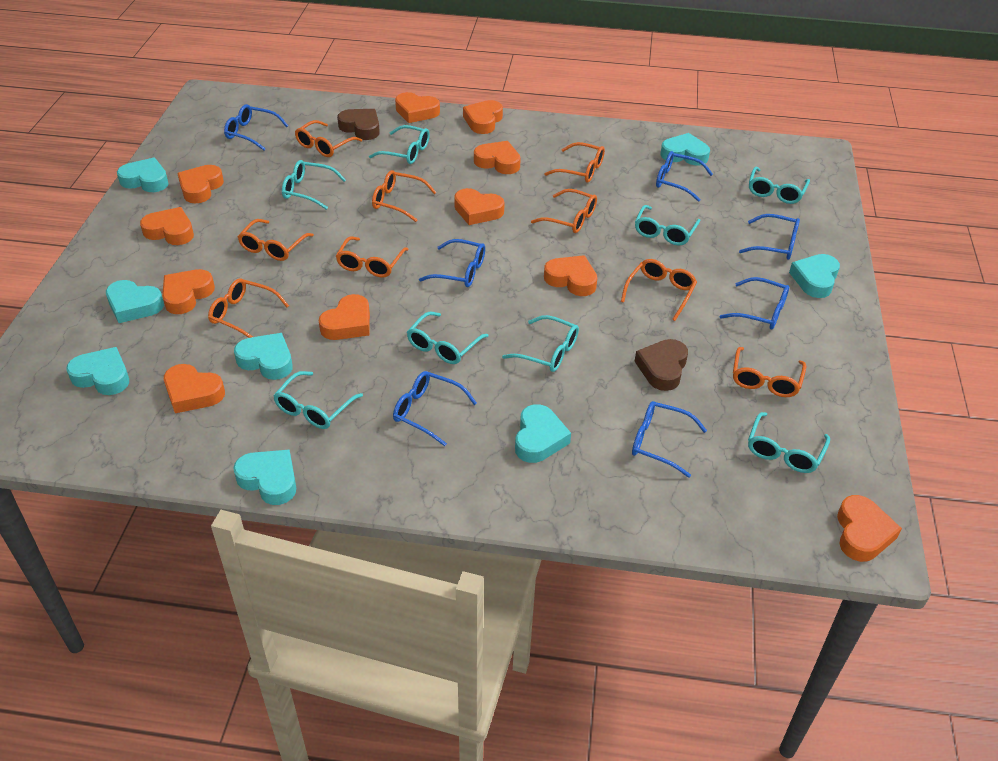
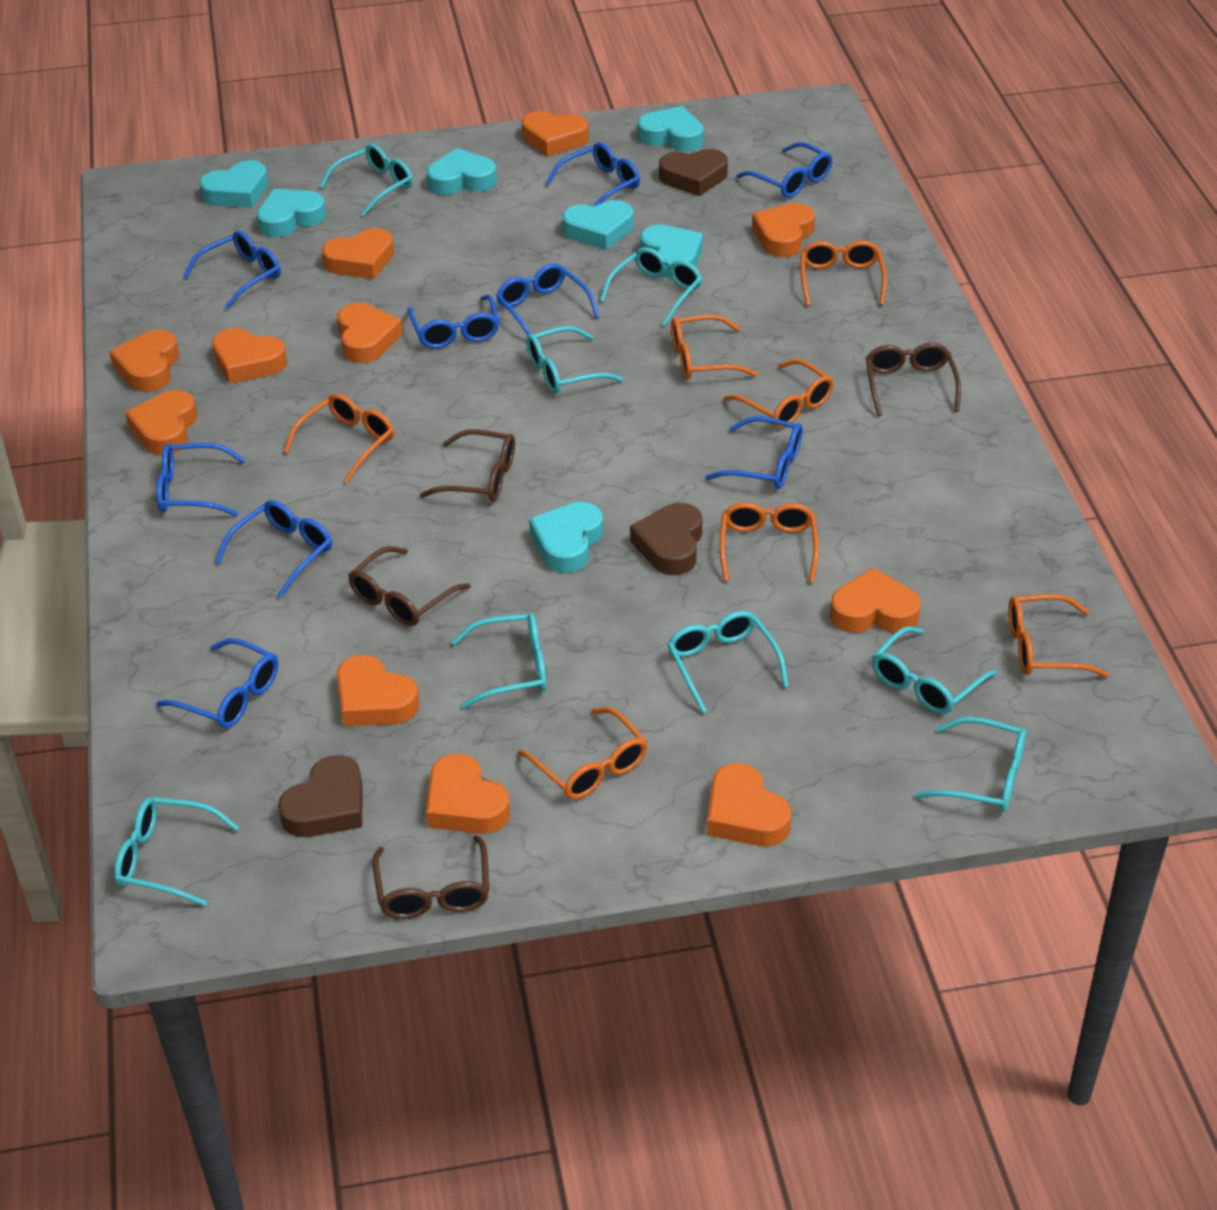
blue glasses: [224,104,288,150] [393,371,477,446] [419,239,485,287] [632,401,707,478] [656,151,713,202] [720,277,789,330] [739,214,800,260] = 7 -> [156,443,246,516] [156,638,278,728] [183,231,281,309] [216,500,332,598] [407,295,499,349] [496,263,599,335] [546,142,640,207] [705,416,803,489] [736,142,832,198] = 9
brown glasses: none = 0 -> [348,546,470,626] [372,835,489,919] [420,429,515,501] [866,343,961,416] = 4
brown heart: [337,109,380,140] [634,339,688,391] = 2 -> [278,755,362,837] [630,503,702,575] [659,149,728,196] = 3
orange glasses: [208,278,289,338] [238,219,314,261] [295,120,362,157] [336,236,409,278] [372,170,436,222] [531,189,597,233] [544,142,605,183] [621,259,697,321] [733,347,806,397] = 9 -> [284,393,394,483] [518,707,647,800] [671,315,758,379] [719,502,819,583] [724,359,834,428] [801,240,887,306] [1008,594,1109,678] = 7
turquoise heart: [66,347,129,395] [106,280,164,323] [117,158,169,192] [233,450,296,505] [234,333,293,380] [515,404,571,463] [660,133,710,165] [789,254,840,298] = 8 -> [199,160,269,208] [257,189,326,238] [427,148,497,195] [529,502,603,573] [563,200,633,250] [637,106,704,152] [640,225,703,279] = 7

